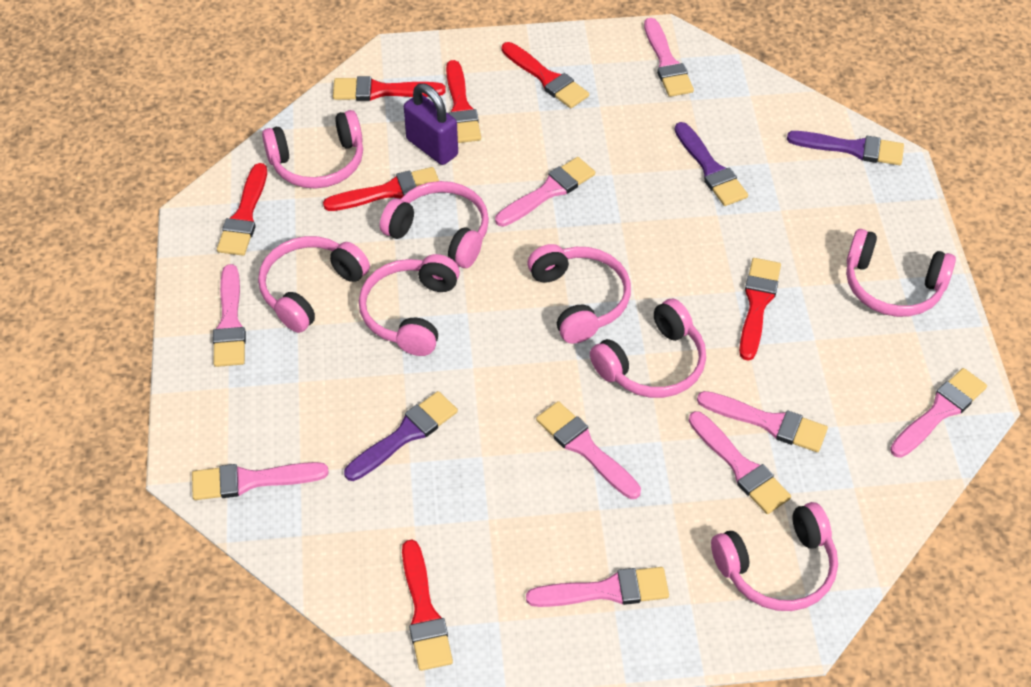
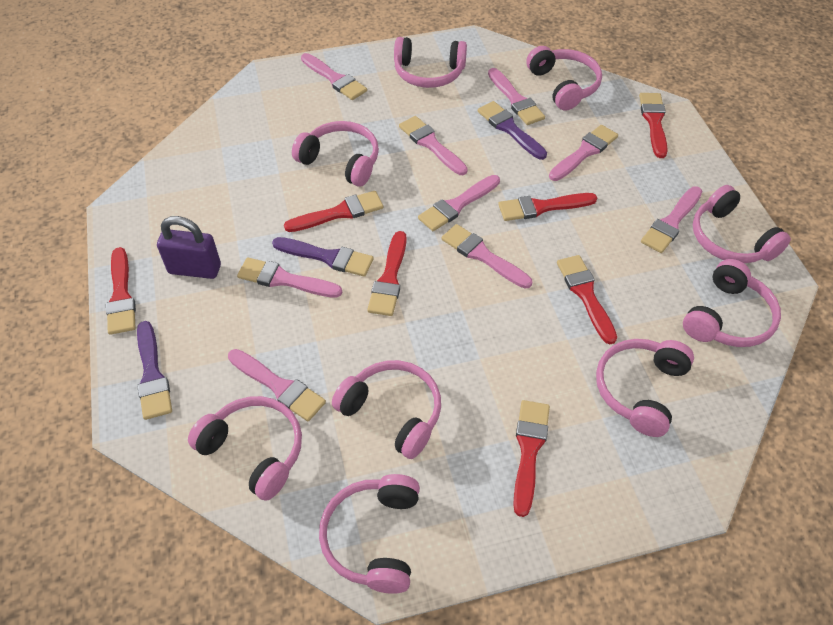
pink headphones: [258,236,370,333] [262,110,363,189] [359,254,460,356] [380,181,489,268] [528,244,631,344] [590,298,706,398] [711,502,838,611] [846,229,956,317] = 8 -> [188,396,302,501] [292,121,379,187] [319,474,420,594] [332,360,441,459] [394,37,467,88] [526,46,602,111] [596,339,694,437] [683,259,781,347] [693,185,791,263] = 9

